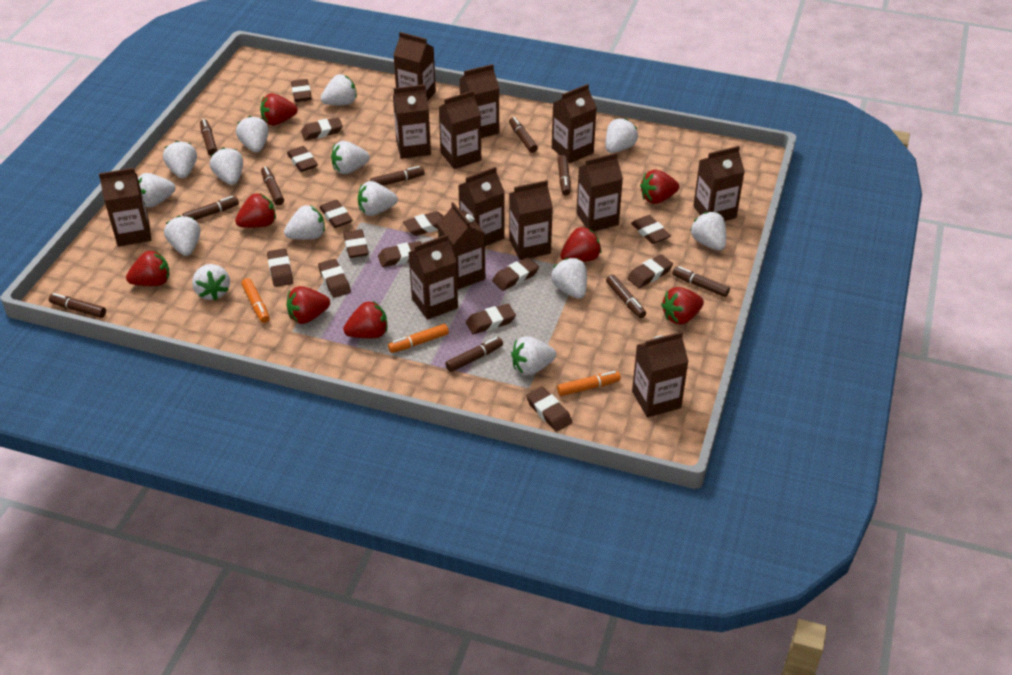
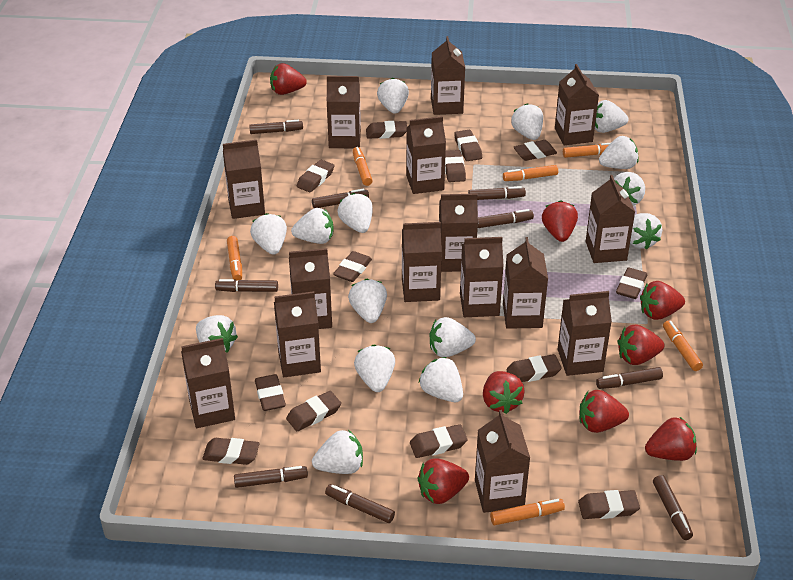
brown carton: [99,168,151,247] [393,84,431,159] [394,32,436,101] [408,234,458,320] [438,91,481,169] [438,202,485,290] [458,167,505,246] [459,64,499,138] [509,180,553,260] [552,84,597,163] [576,153,623,232] [632,332,689,418] [693,146,745,221] = 13 -> [181,338,235,428] [223,140,265,219] [274,291,321,377] [289,248,332,329] [327,76,361,148] [402,222,442,302] [406,116,446,194] [431,36,465,115] [439,194,478,272] [460,237,504,317] [475,410,530,513] [503,237,548,329] [555,64,599,145] [557,291,612,376] [586,175,635,263] = 15
brown eraser: [267,248,293,287] [287,146,318,172] [291,79,311,102] [301,117,343,140] [318,259,351,298] [319,200,352,228] [343,229,369,258] [378,241,421,267] [403,211,444,236] [466,304,516,334] [492,257,539,291] [526,387,572,432] [627,254,673,288] [631,215,671,244] = 14 -> [202,438,259,465] [255,374,286,411] [286,391,341,431] [297,160,334,192] [333,251,372,282] [366,121,407,139] [410,424,468,458] [445,150,466,182] [454,130,482,161] [506,354,562,382] [513,140,557,161] [578,490,640,519] [616,267,648,299] = 13
brown marker: [49,293,106,318] [183,196,239,220] [200,119,217,155] [261,167,284,205] [370,166,425,186] [445,337,503,372] [509,117,538,153] [557,155,571,195] [606,275,646,318] [672,266,730,297] = 10 -> [215,279,278,292] [234,466,308,488] [249,120,303,134] [312,188,369,208] [325,484,395,523] [468,186,526,200] [478,209,534,228] [596,367,663,389] [653,475,693,540] = 9
orange marker: [242,278,270,323] [388,324,449,353] [557,371,621,396] = 3 -> [227,236,242,281] [353,147,373,186] [490,499,565,525] [503,165,558,181] [563,143,610,158] [663,320,703,371] = 6
white strawberry: [138,173,175,207] [163,141,197,178] [164,216,200,256] [192,264,230,301] [210,148,243,185] [236,116,269,153] [284,205,325,240] [321,74,357,105] [331,141,370,174] [358,181,398,216] [511,336,556,375] [551,258,587,299] [605,118,638,153] [690,212,726,251] = 14 -> [196,315,238,353] [250,213,287,255] [291,208,334,244] [312,430,363,474] [338,193,373,233] [348,278,387,323] [354,345,395,392] [377,78,409,114] [419,357,463,402] [430,317,476,357] [511,103,543,140] [595,100,628,133] [599,136,639,169] [614,172,645,206] [630,213,662,250] = 15

